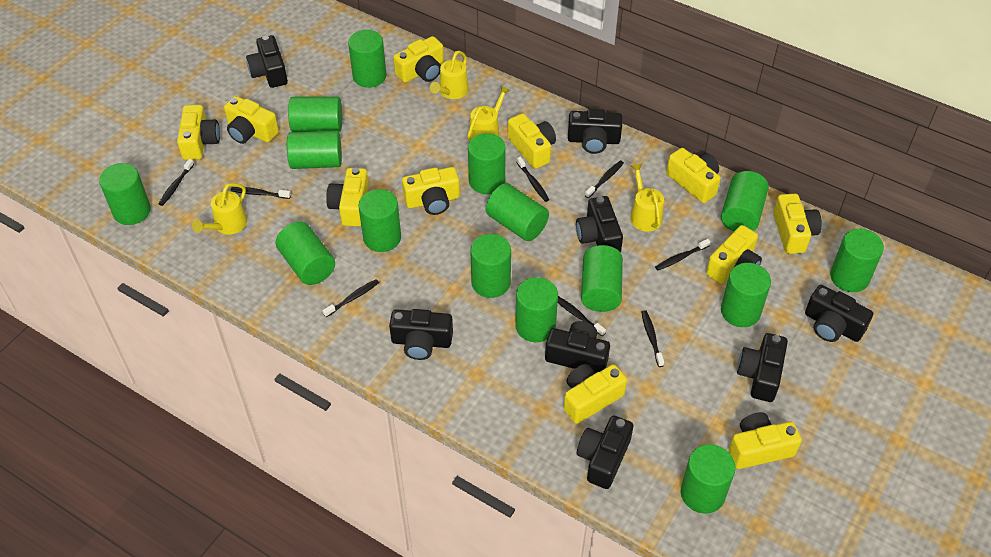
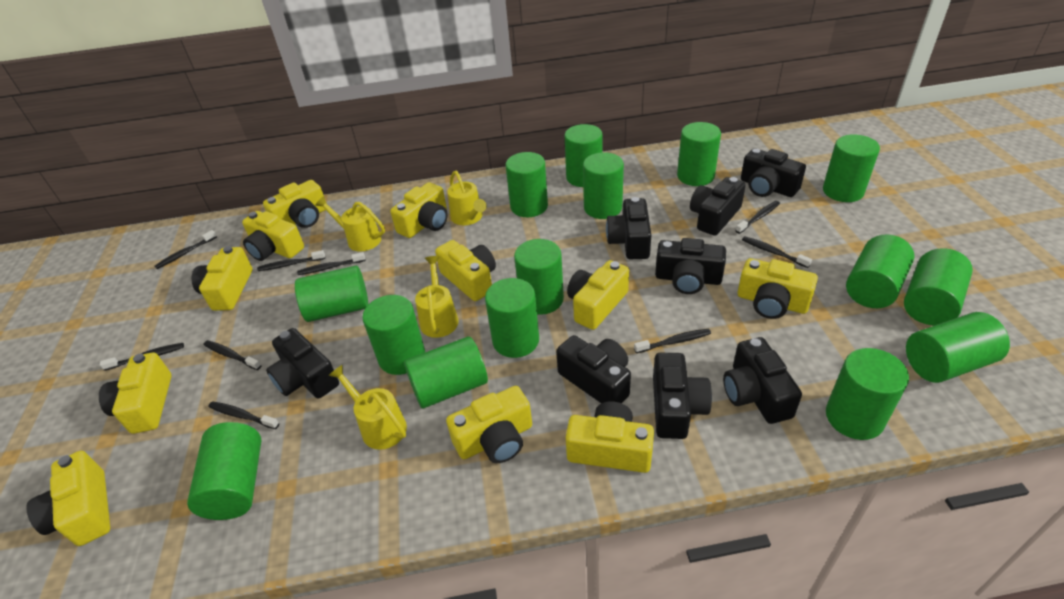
black toothbrush: [159,159,194,206] [231,187,291,199] [323,279,379,317] [516,157,549,202] [558,296,606,336] [585,161,624,198] [641,310,664,367] [655,239,711,271] = 8 -> [100,343,184,371] [155,230,217,269] [204,340,261,370] [209,401,279,429] [257,250,325,271] [297,252,365,275] [634,329,711,353] [736,201,780,234] [742,236,812,268] = 9

